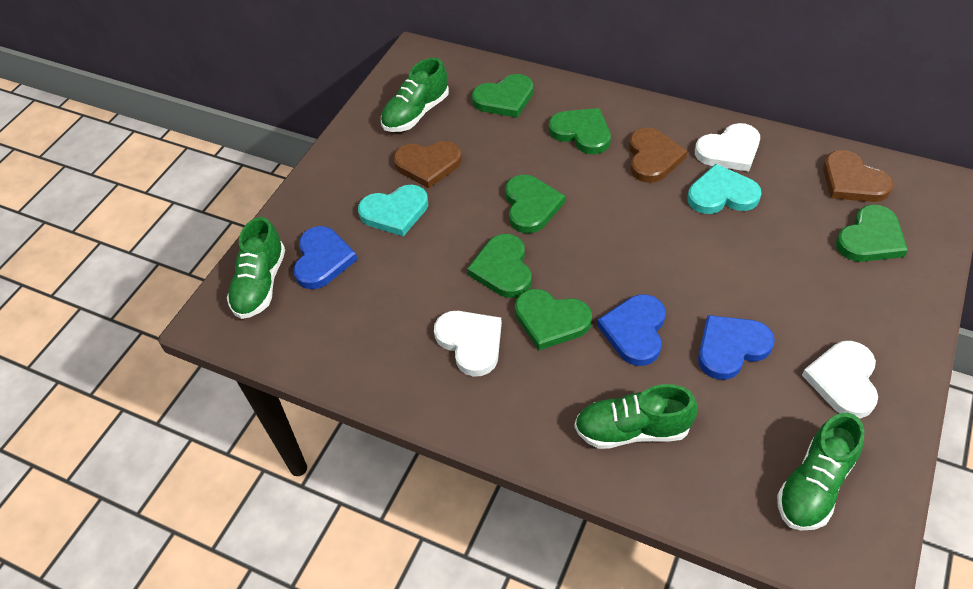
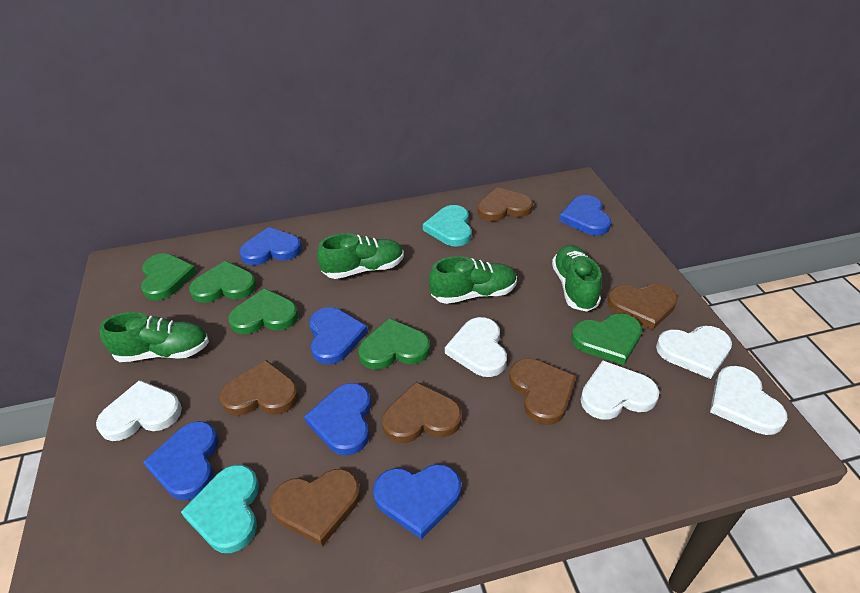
blue heart: [293,226,358,289] [597,294,666,366] [698,315,775,380] = 3 -> [143,421,218,500] [239,227,302,265] [304,383,371,456] [309,307,368,364] [373,464,461,540] [559,195,611,235] = 6
brown heart: [393,141,462,188] [629,127,687,183] [823,150,893,202] = 3 -> [220,360,299,416] [270,469,361,546] [382,382,462,443] [478,187,533,221] [509,358,576,425] [607,284,678,330] = 6
green heart: [467,234,532,298] [472,74,533,118] [505,175,565,233] [515,289,592,350] [549,108,611,154] [836,205,908,262] = 6 -> [141,253,197,300] [189,261,257,303] [228,288,299,334] [358,318,430,370] [571,313,642,365] = 5
white heart: [434,311,502,377] [695,123,760,172] [802,341,878,418] = 3 -> [96,380,182,441] [445,317,507,377] [581,361,659,420] [656,326,732,379] [710,366,787,435] = 5

